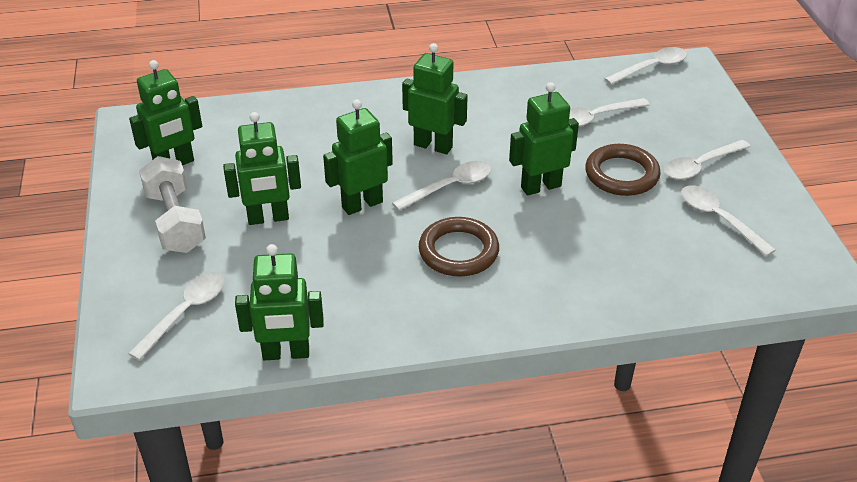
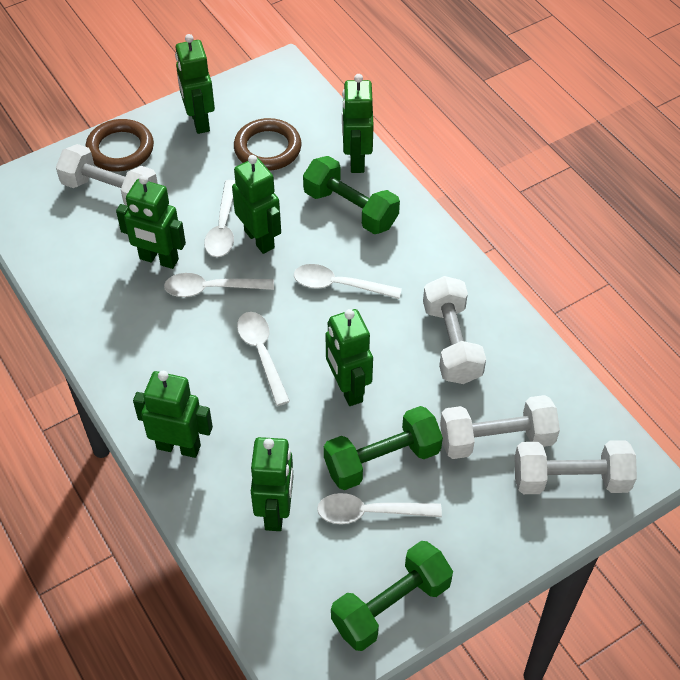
green dumbbell: none = 0 -> [303,156,400,234] [324,406,443,490] [331,541,453,651] = 3
green robot: [129,60,202,165] [223,112,301,225] [235,244,324,360] [323,99,393,215] [402,43,468,154] [509,82,579,196] = 6 -> [116,175,186,269] [133,371,213,458] [175,34,215,134] [232,155,281,254] [251,437,294,531] [325,309,373,406] [342,74,374,173] = 7
white dumbbell: [139,156,206,253] = 1 -> [56,144,158,206] [423,276,486,384] [440,395,560,459] [514,440,637,494] = 4
white spoon: [128,273,224,361] [392,161,491,211] [569,98,650,127] [604,47,687,85] [664,140,751,180] [681,185,776,256] = 6 -> [164,273,274,297] [204,180,235,257] [237,312,290,406] [294,264,402,299] [317,493,442,524] = 5

